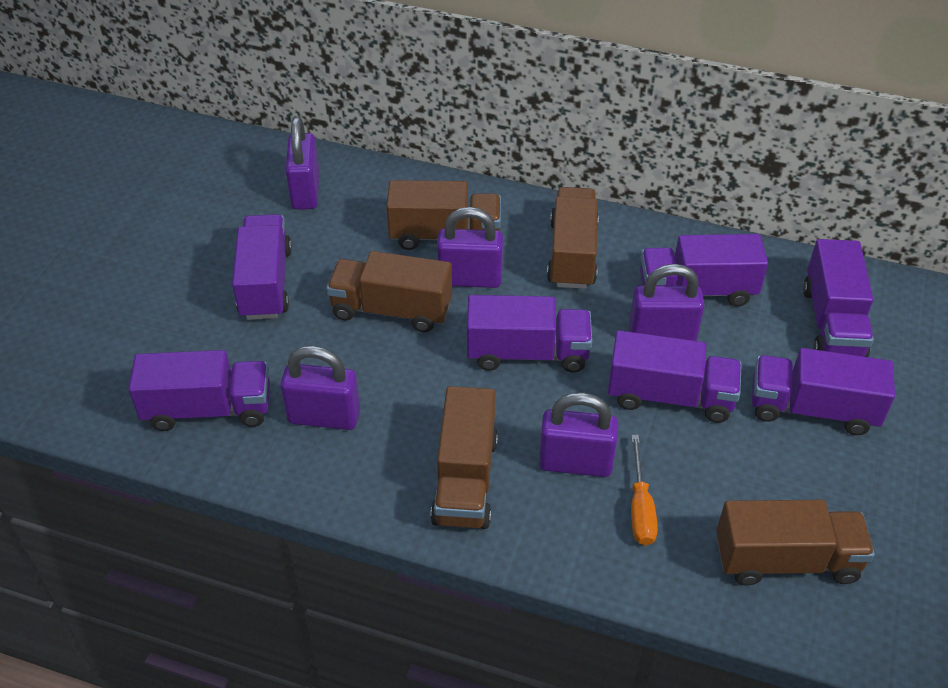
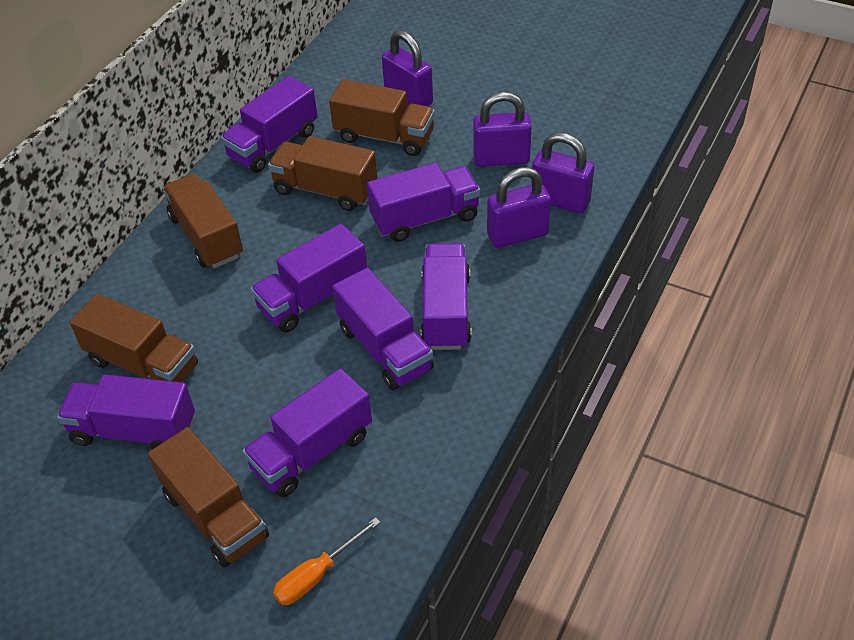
purple padlock: [280,346,360,430] [285,117,320,210] [437,207,503,288] [539,392,618,477] [629,264,705,341] = 5 -> [382,30,433,106] [473,92,532,167] [487,167,551,248] [531,133,594,214] = 4

